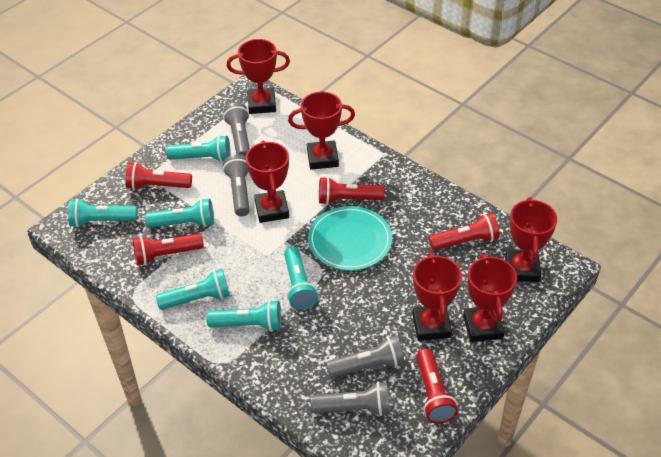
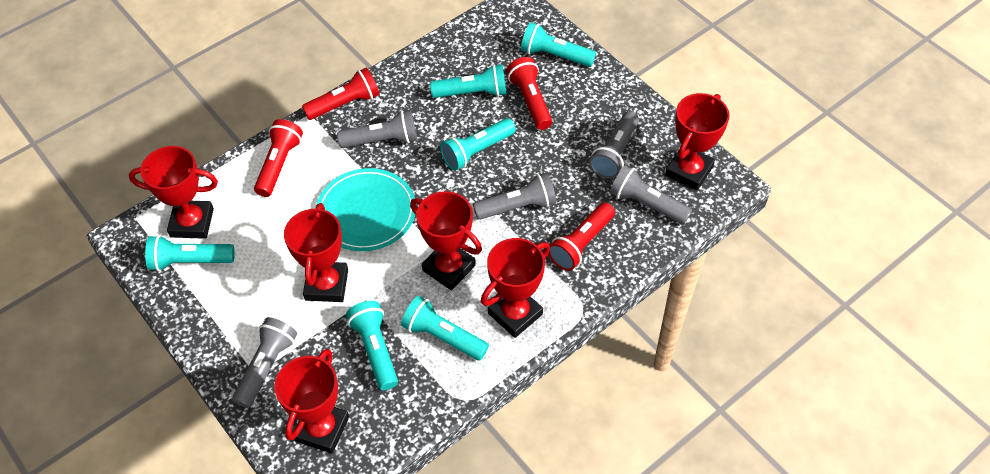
grey flashlight: [223,102,250,156] [223,154,250,216] [310,382,390,416] [326,335,404,378] = 4 -> [232,317,297,408] [337,110,417,148] [473,173,556,220] [589,111,639,179] [610,165,692,225] = 5
red flashlight: [125,162,192,190] [133,234,204,265] [319,177,385,205] [416,349,458,424] [429,213,500,250] = 5 -> [254,119,303,197] [302,68,379,120] [506,57,552,130] [548,202,615,271] = 4

